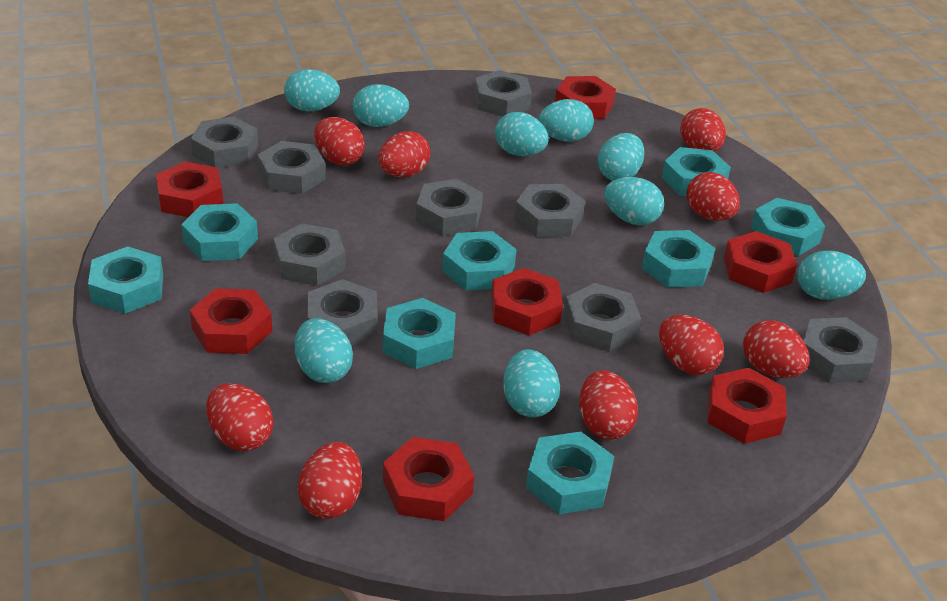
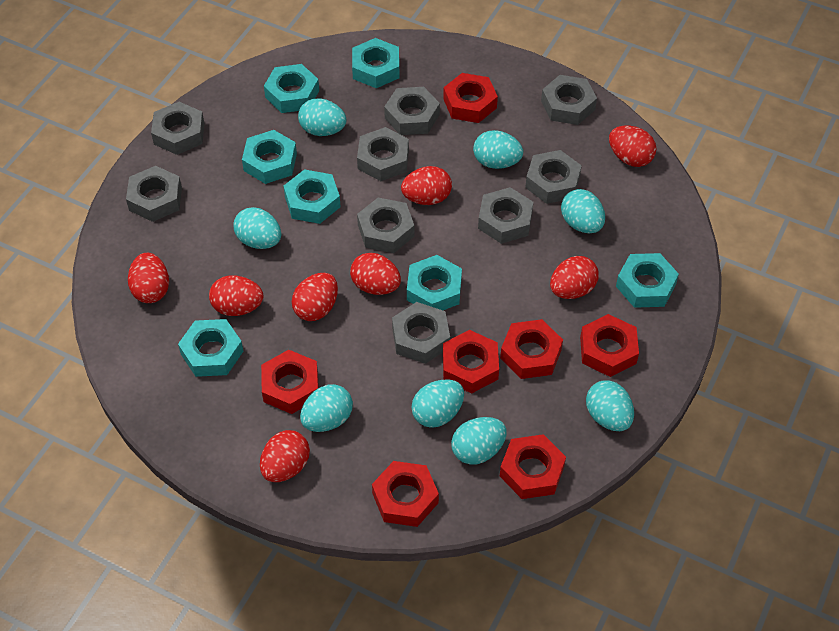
red egg: [206,383,274,451] [298,442,362,519] [314,117,365,166] [378,131,431,177] [579,370,638,440] [659,315,724,375] [680,108,726,152] [686,172,740,221] [743,321,810,378] = 9 -> [128,253,169,303] [209,275,263,316] [260,430,310,482] [292,273,338,321] [350,253,401,295] [401,166,452,205] [550,256,599,299] [609,126,656,167] = 8
turquoise egg: [284,69,340,111] [295,318,353,383] [353,84,409,127] [495,112,549,156] [503,349,560,417] [538,99,594,142] [598,133,645,181] [604,177,664,225] [798,251,866,300] = 9 -> [233,207,281,249] [298,98,347,136] [300,384,353,432] [411,379,464,428] [451,417,507,464] [473,130,523,169] [561,189,605,233] [586,380,634,431] = 8
turquoise nut: [88,247,163,314] [181,203,258,261] [383,298,456,369] [442,231,517,290] [526,431,614,514] [642,230,715,288] [661,147,731,196] [751,198,825,256] = 8 -> [178,319,243,377] [242,130,297,184] [264,64,319,113] [284,169,341,224] [352,38,400,88] [407,255,462,310] [616,253,679,308] = 7

